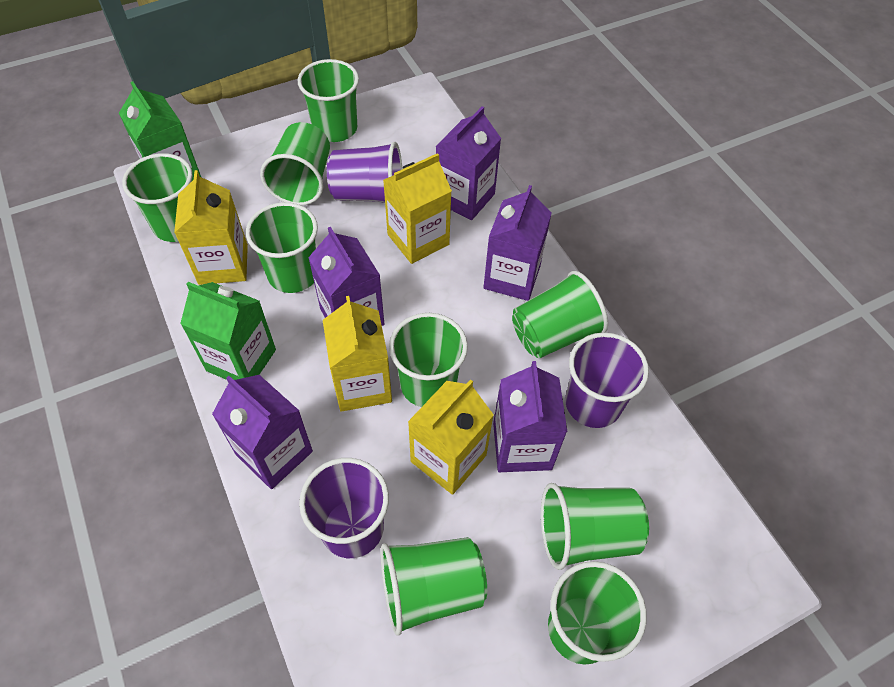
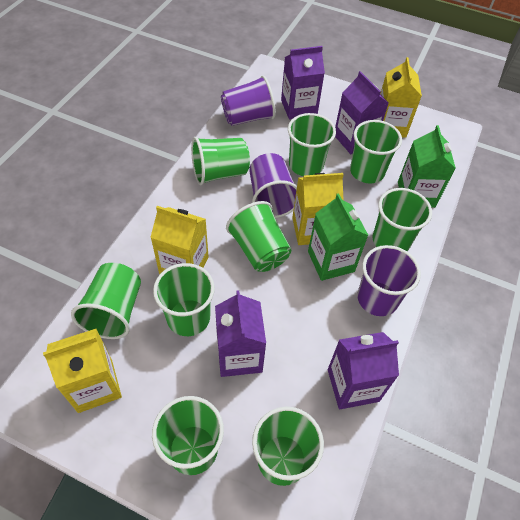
purple carton: [212,375,313,489] [308,227,384,326] [435,106,501,220] [483,185,552,301] [493,361,567,472] = 5 -> [215,290,266,377] [281,46,325,120] [328,332,399,409] [335,71,388,154] = 4

